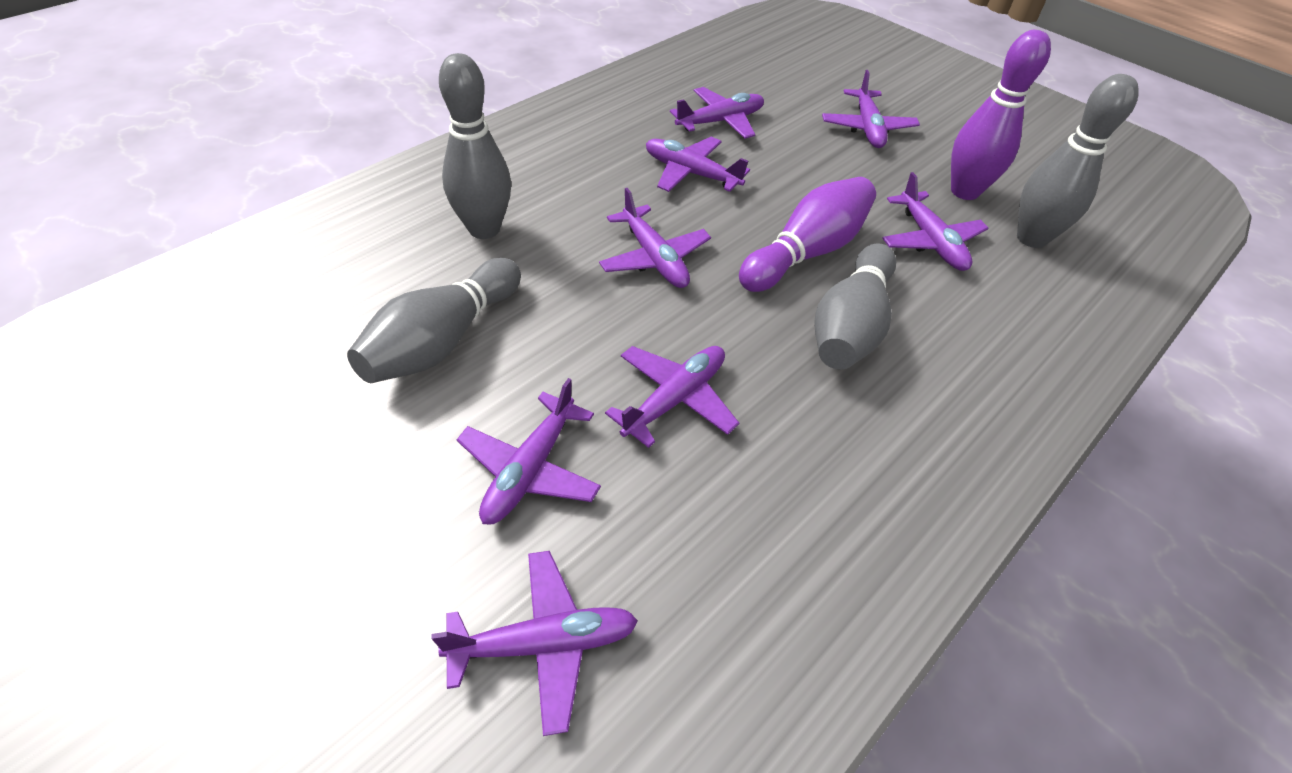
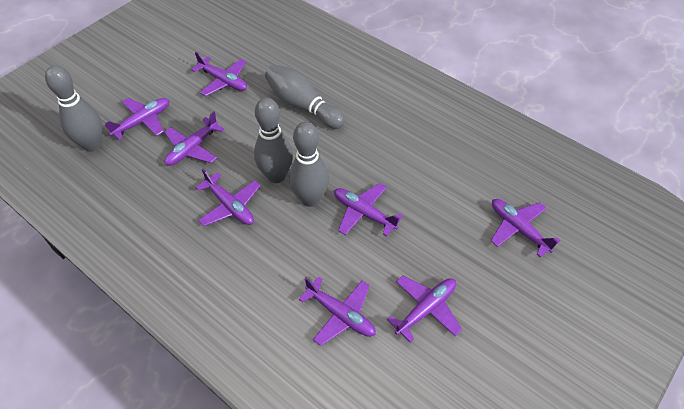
purple bowling pin: [739,177,876,292] [951,30,1051,200] = 2 -> none = 0

